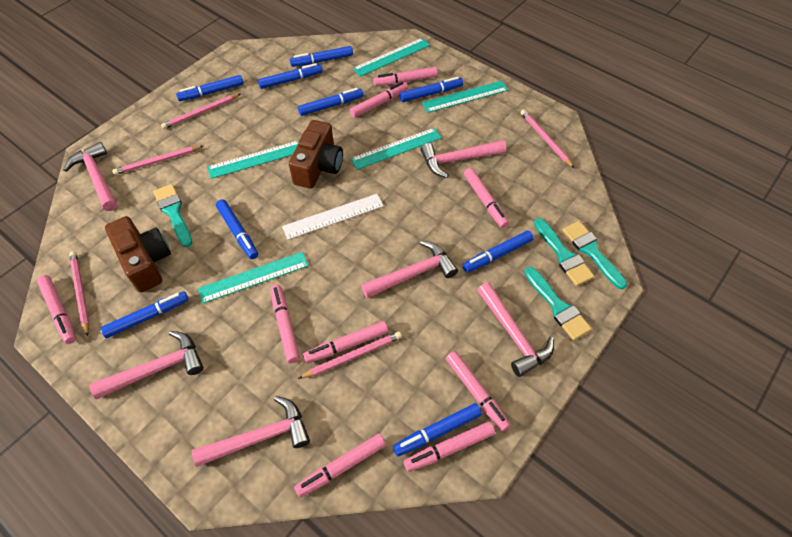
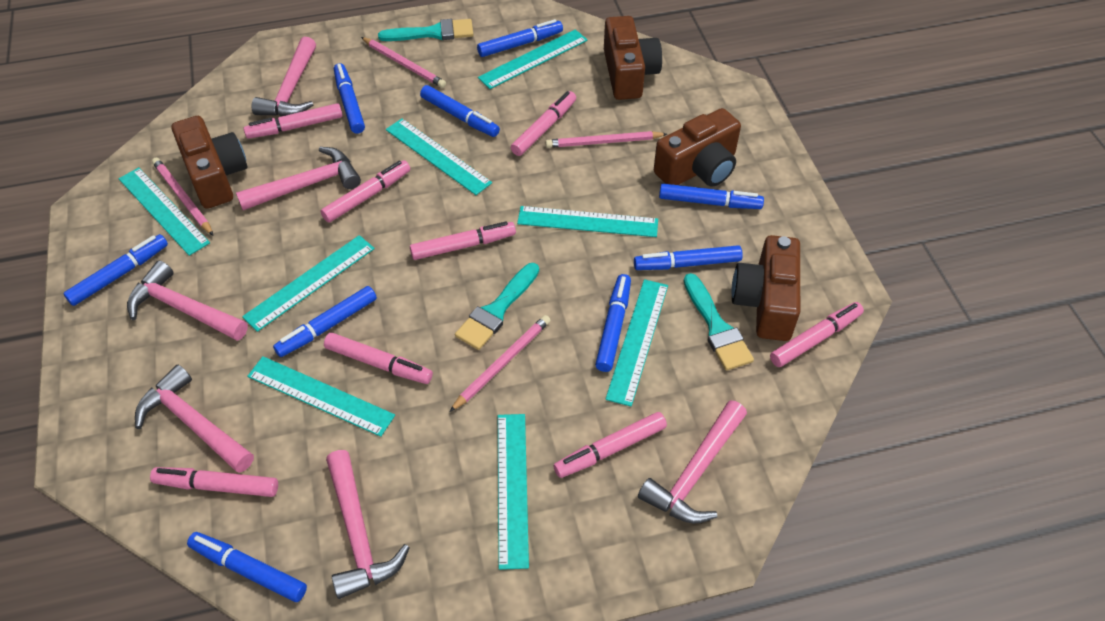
brown camera: [105,216,171,292] [289,120,343,189] = 2 -> [172,116,247,209] [604,16,662,100] [654,108,741,187] [731,235,800,341] = 4
pink marker: [37,275,76,344] [270,285,300,363] [294,434,386,497] [303,321,388,363] [350,82,408,118] [373,67,438,86] [404,421,495,472] [446,351,510,431] [464,168,509,228] = 9 -> [150,467,278,497] [244,103,342,139] [321,160,410,223] [324,333,433,384] [410,221,516,260] [511,91,576,156] [553,412,667,478] [770,302,864,367] = 8
pink pencil: [69,251,89,337] [112,146,203,175] [161,94,240,129] [298,331,402,379] [521,109,574,168] = 5 -> [152,158,213,235] [361,37,446,88] [449,315,551,412] [545,131,667,148] = 4
turquoise brush: [153,184,192,247] [524,267,592,340] [534,218,594,286] [562,221,627,289] = 4 -> [378,19,473,41] [455,263,539,350] [684,273,754,371] = 3
turquoise ruler: [198,252,309,303] [207,140,299,179] [350,128,442,170] [353,38,430,77] [422,81,508,113] = 5 -> [119,167,210,256] [242,235,375,332] [247,356,395,437] [386,118,492,195] [478,29,588,89] [498,414,529,570] [517,206,658,237] [605,279,668,407] = 8
white ruler: [282,194,384,240] = 1 -> none = 0

